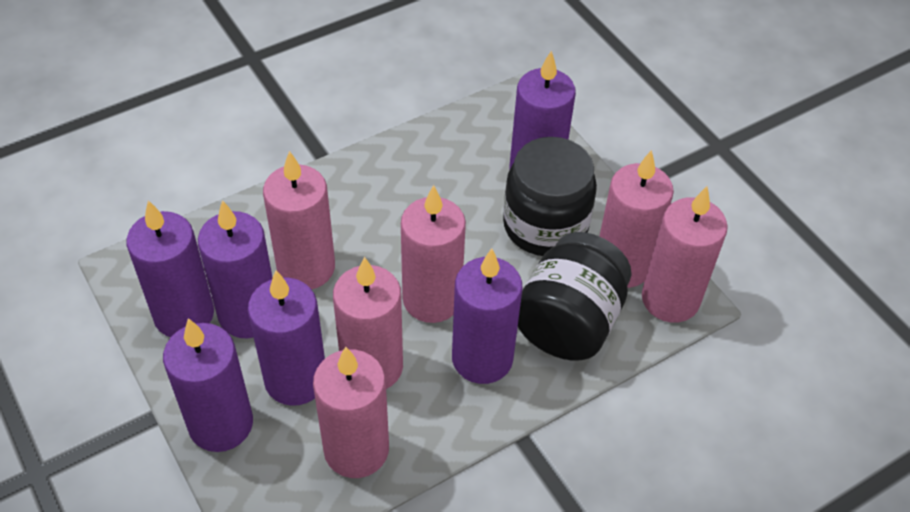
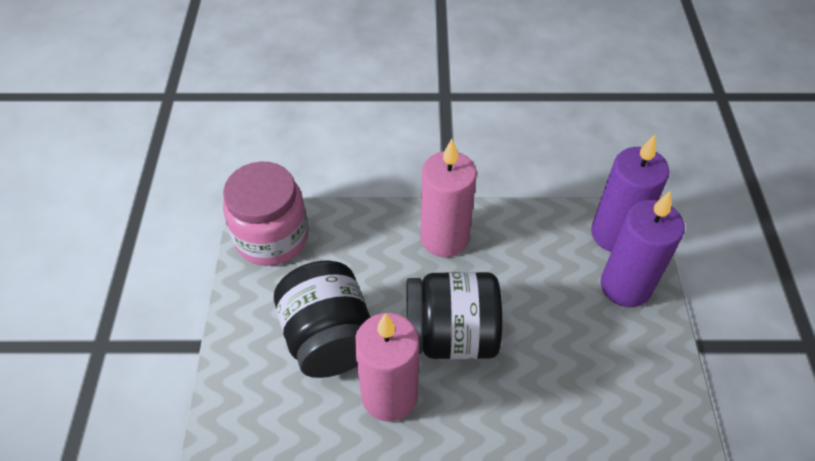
pink candle: [263,151,335,289] [313,347,389,478] [333,257,403,389] [401,185,466,323] [599,150,674,288] [642,186,728,323] = 6 -> [355,313,419,422] [420,139,477,257] = 2
pink jar: none = 0 -> [223,162,308,266] = 1
purple candle: [126,200,214,337] [163,318,253,452] [198,200,273,338] [248,270,325,406] [452,248,523,384] [510,51,576,169] = 6 -> [591,135,670,252] [601,191,685,307] = 2

